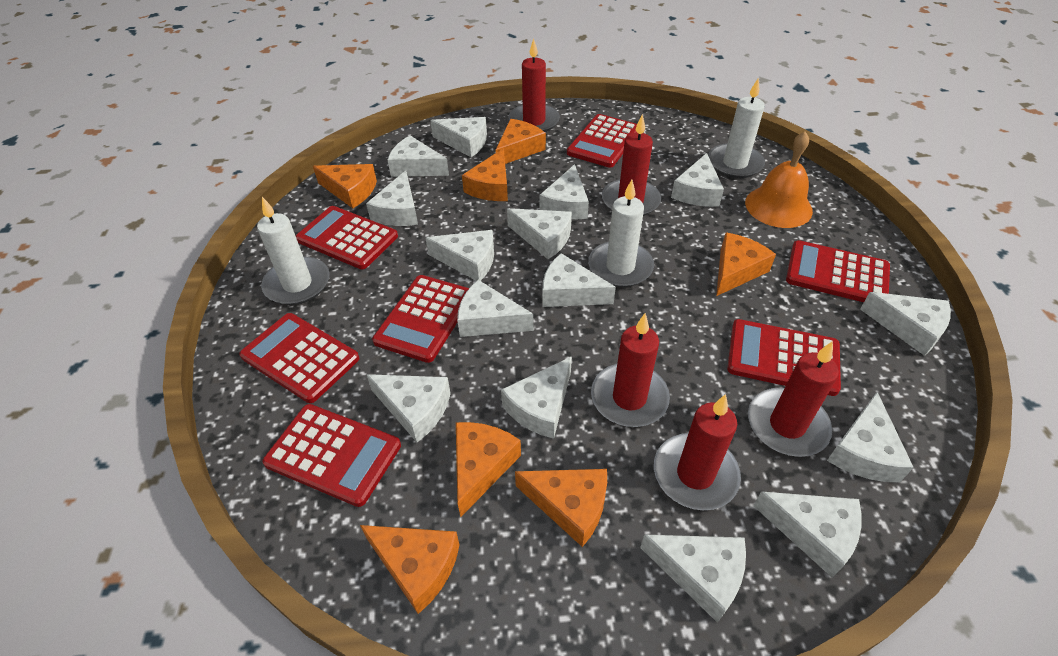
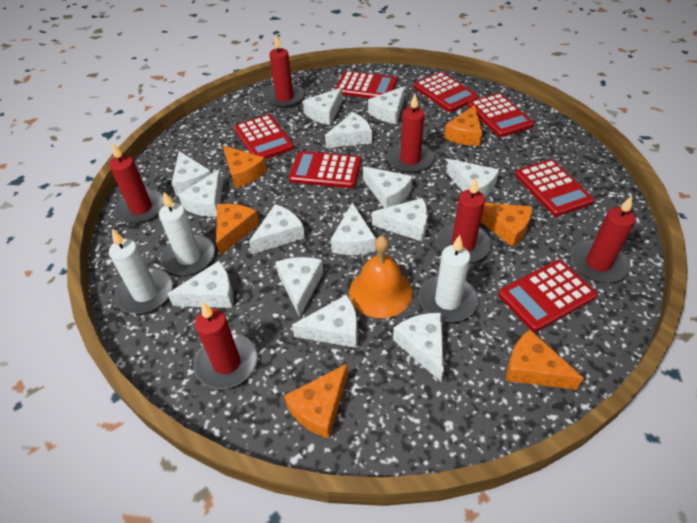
orange cheese: [313,164,377,208] [360,525,459,614] [456,422,521,517] [462,148,508,201] [496,119,546,164] [515,469,607,547] [716,233,776,296] = 7 -> [216,204,259,256] [223,146,267,188] [284,364,348,438] [444,105,482,146] [481,203,532,247] [506,329,584,390] = 6
red candle: [509,38,560,132] [591,313,670,427] [602,114,661,216] [654,394,741,510] [748,341,839,457] = 5 -> [109,143,164,224] [194,302,258,389] [264,34,305,108] [387,94,434,173] [436,178,491,263] [571,196,636,283] = 6
white cheese: [366,170,418,226] [366,374,451,442] [387,136,449,177] [425,230,494,281] [430,117,487,157] [457,280,534,337] [501,356,572,439] [507,208,572,259] [540,164,589,219] [542,253,616,307] [640,535,746,623] [671,153,724,207] [753,491,862,578] [827,392,914,482] [860,292,951,356] = 15 -> [168,261,234,308] [172,151,211,196] [178,169,223,217] [249,204,305,254] [276,257,323,318] [292,295,358,348] [303,88,343,125] [325,112,372,148] [331,202,376,255] [363,166,412,208] [368,86,405,124] [372,198,428,242] [393,313,444,382] [446,159,499,197] = 14

